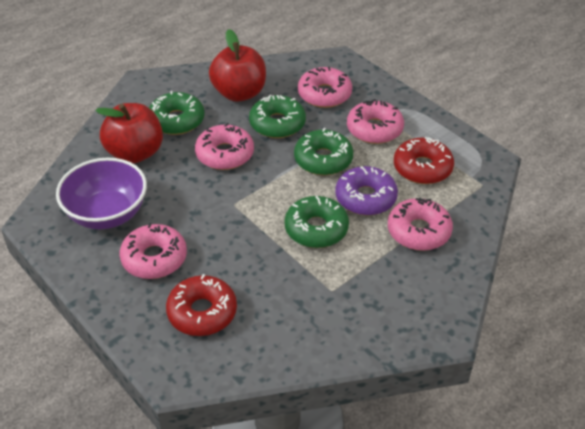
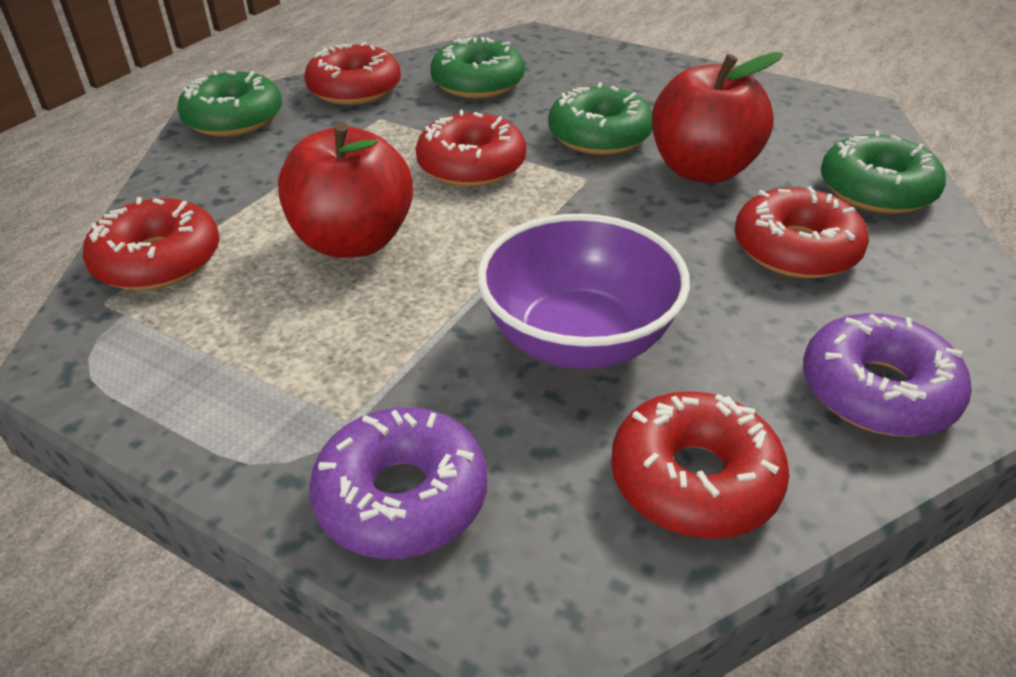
pink donut: [120,223,187,279] [195,123,254,170] [298,67,352,108] [347,99,404,144] [388,198,453,251] = 5 -> none = 0
purple donut: [335,166,398,215] = 1 -> [309,407,487,559] [803,313,972,437] = 2
red donut: [166,274,237,336] [394,137,454,184] = 2 -> [83,197,220,291] [304,42,401,105] [416,110,526,187] [611,391,789,539] [735,186,869,278] = 5

